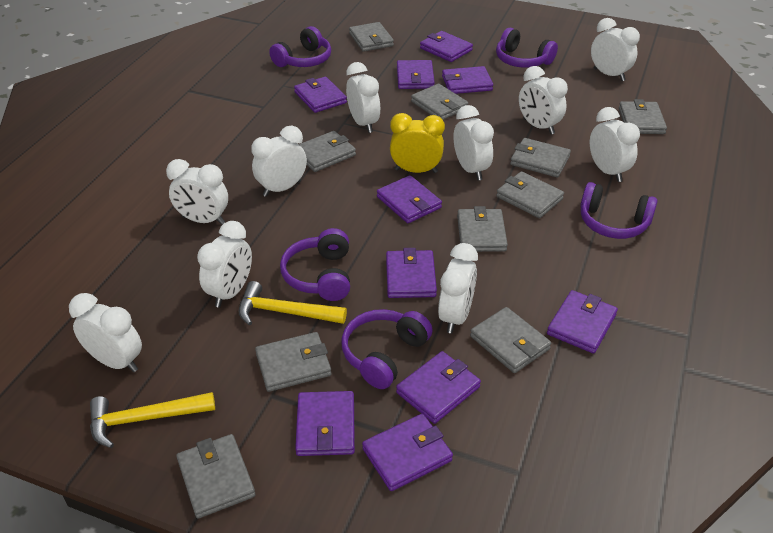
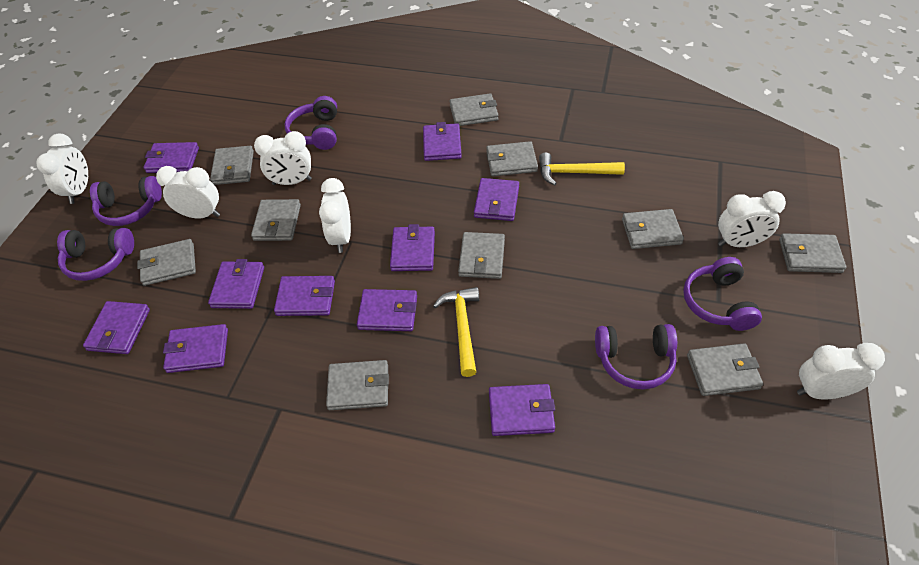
white clock: [69,293,142,372] [166,159,228,225] [197,221,252,308] [251,126,307,197] [346,62,380,133] [438,243,478,333] [454,105,494,181] [519,66,568,135] [590,107,640,182] [591,18,640,81] = 10 -> [36,133,88,204] [156,166,220,218] [254,131,312,185] [319,178,351,253] [718,191,786,247] [797,343,885,399] = 6
yellow clock: [390,113,445,173] = 1 -> none = 0

